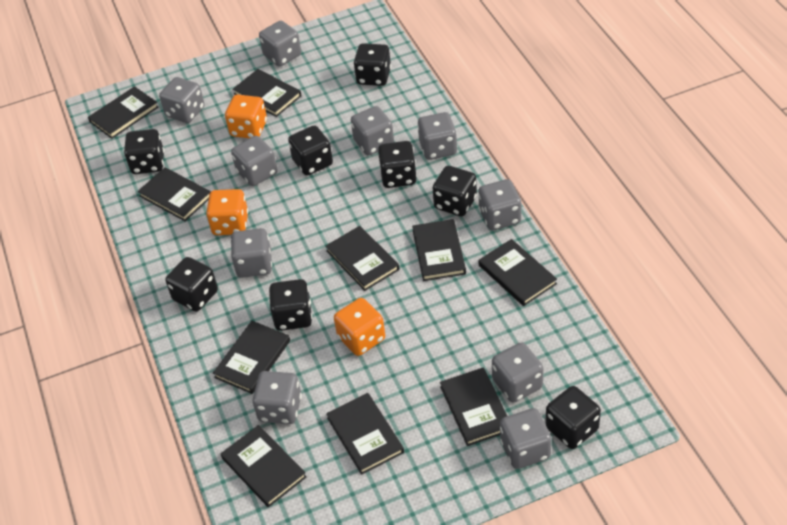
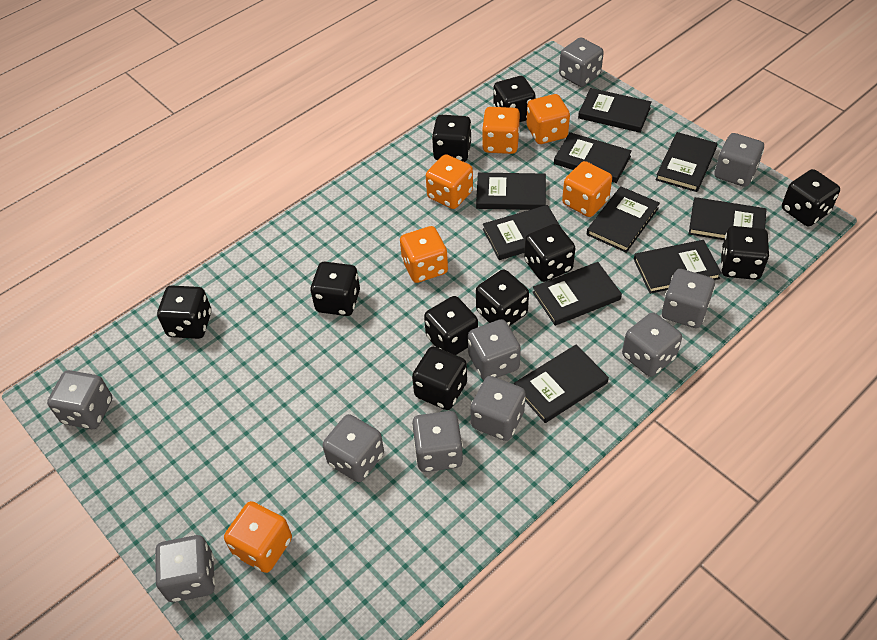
black dice: [124,129,164,174] [165,257,218,312] [269,279,312,331] [288,125,333,176] [354,43,391,86] [378,141,417,188] [433,166,477,216] [545,386,601,449] = 8 -> [157,285,211,339] [311,262,360,316] [412,347,467,410] [424,296,478,355] [432,115,471,162] [476,270,529,326] [493,76,536,122] [524,224,575,282] [721,226,769,280] [782,169,840,226] = 10
orange dice: [206,189,248,235] [225,94,267,138] [334,298,385,356] = 3 -> [224,501,292,573] [400,226,448,283] [426,154,473,209] [482,107,520,154] [527,94,570,144] [562,161,612,217] = 6

